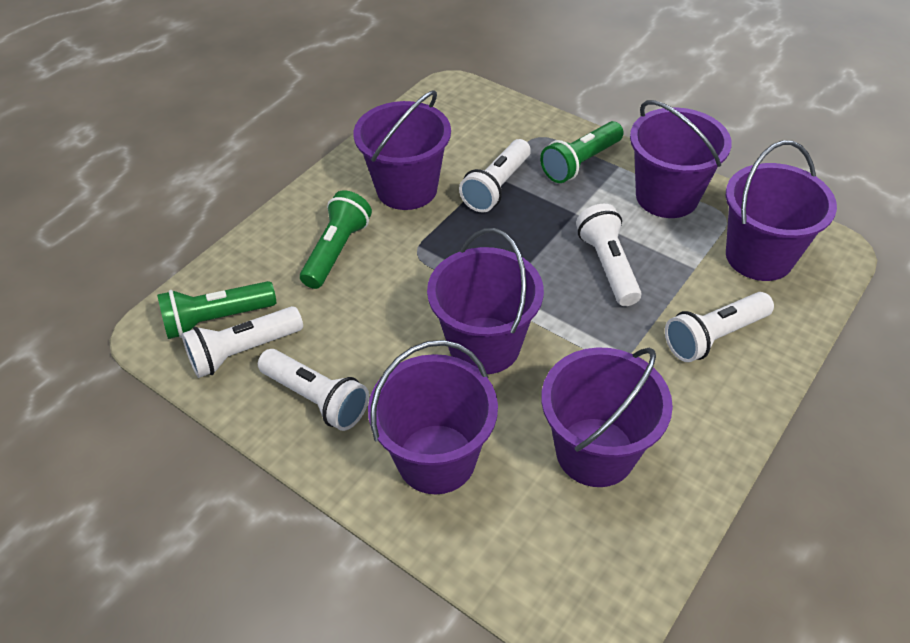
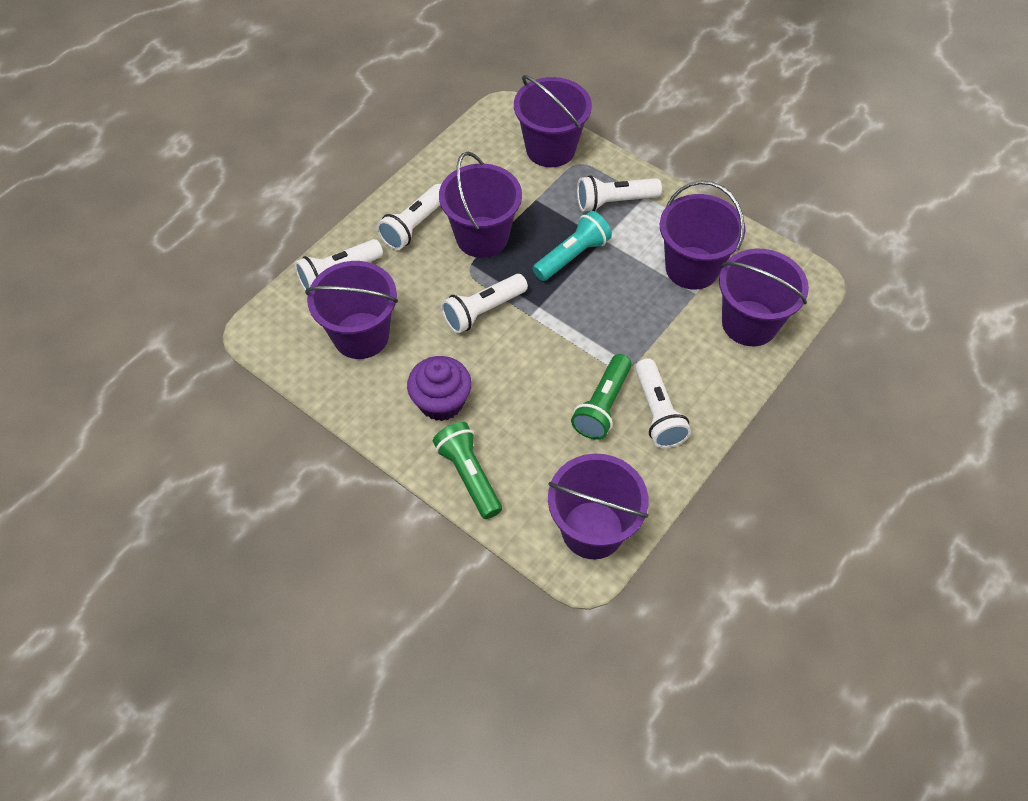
green flashlight: [157,281,276,339] [300,190,372,289] [540,121,623,183] = 3 -> [433,422,502,519] [571,354,632,440] = 2
purple cupcake: none = 0 -> [407,356,472,421] = 1
turquoise flashlight: none = 0 -> [533,211,612,281] = 1

